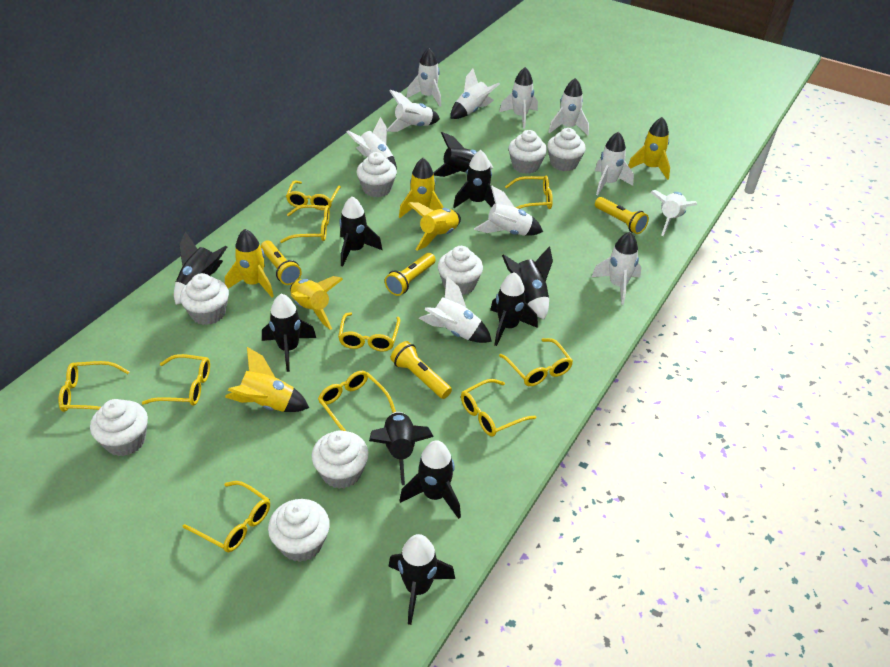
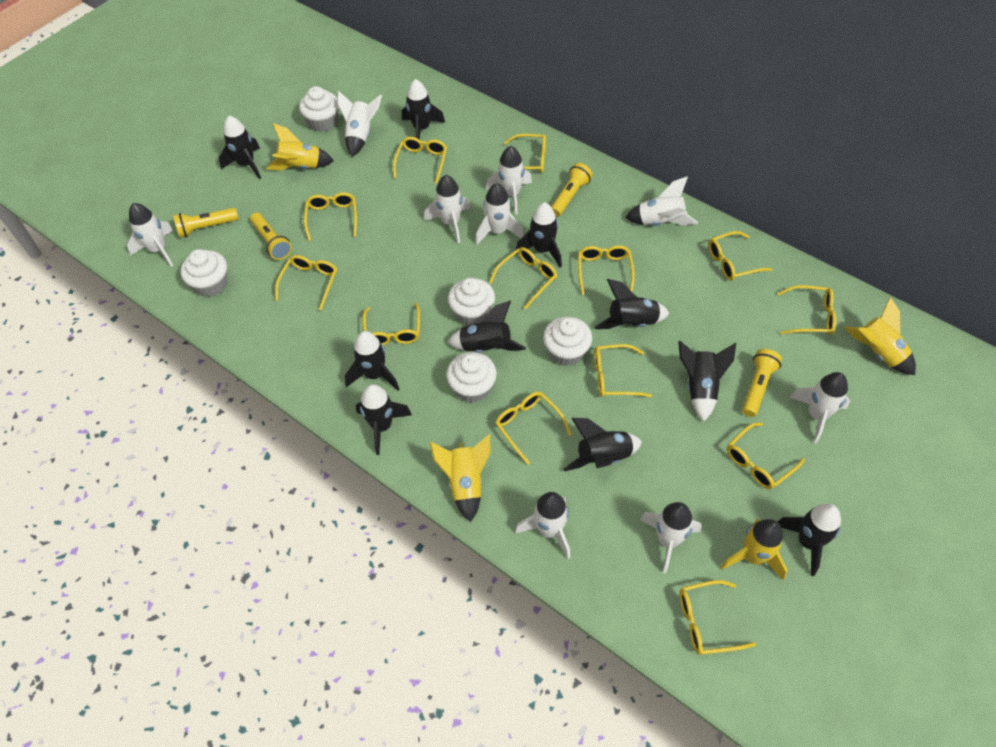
white cupcake: [90,399,148,456] [180,273,229,325] [268,499,330,562] [311,431,369,489] [357,152,397,198] [438,246,483,295] [509,130,547,174] [547,128,586,172] = 8 -> [181,249,227,297] [299,86,339,132] [446,352,497,403] [448,278,495,325] [543,316,592,366] = 5
white rocket: [347,117,397,170] [387,90,440,132] [406,48,441,107] [419,276,492,343] [451,69,500,119] [474,186,543,236] [499,67,538,129] [548,78,589,136] [592,232,641,305] [595,132,634,195] [650,190,697,236] = 11 -> [127,203,174,267] [337,90,382,157] [424,175,470,243] [475,183,524,245] [486,146,532,215] [515,492,570,559] [625,176,698,226] [640,502,702,574] [789,372,850,443] = 9
yellow glasses: [58,361,130,412] [142,354,210,406] [183,481,270,552] [280,205,330,243] [286,180,341,210] [318,371,396,431] [338,312,400,351] [461,379,536,437] [499,338,573,386] [505,176,553,209] = 10 -> [275,255,337,310] [304,192,357,241] [363,303,420,346] [393,137,447,183] [489,247,557,309] [495,391,572,465] [504,133,546,173] [578,245,635,295] [594,344,652,397] [679,580,756,655] [709,231,773,281] [727,422,805,489] [777,285,836,335] = 13
yellow rocket: [225,229,274,297] [225,347,309,412] [290,276,343,330] [399,158,444,218] [408,202,461,251] [628,117,670,180] = 6 -> [266,123,334,170] [430,434,491,522] [721,519,788,580] [845,297,916,375] = 4

